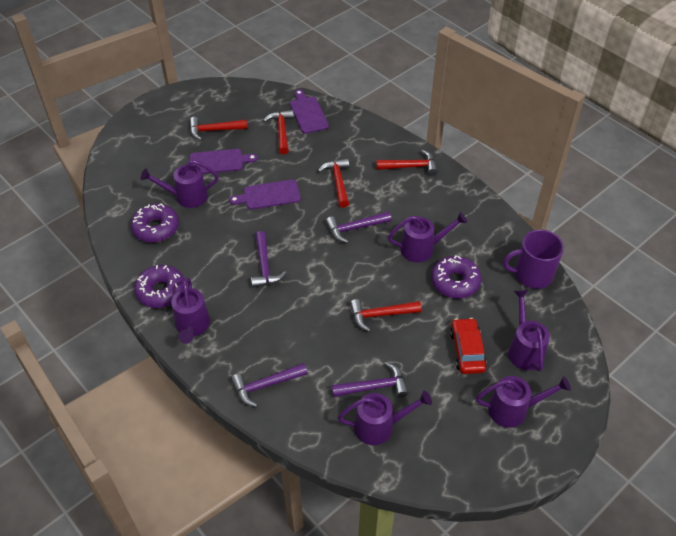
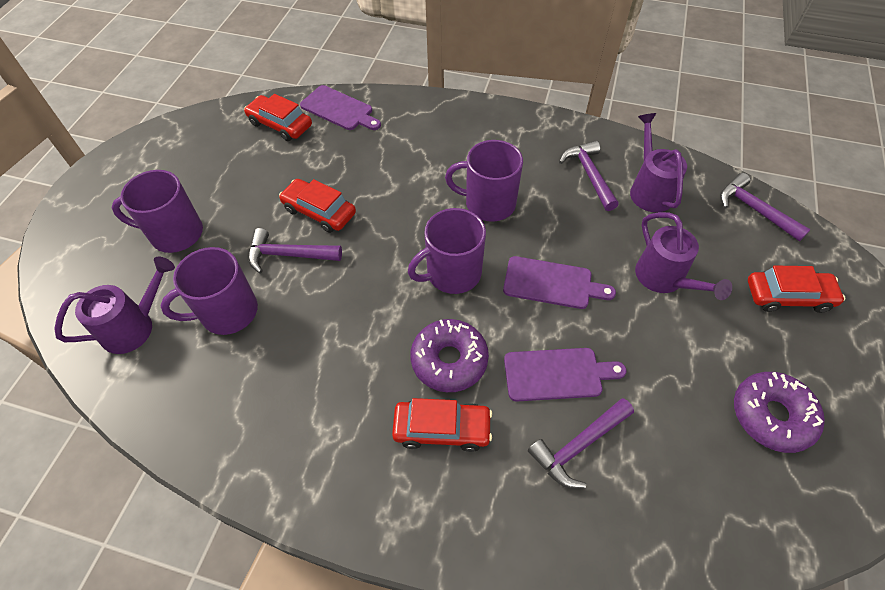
purple donut: [131,203,179,243] [134,265,184,308] [431,255,482,298] = 3 -> [410,319,489,392] [734,372,825,453] = 2
purple mug: [503,229,564,289] = 1 -> [111,170,203,253] [160,247,258,335] [408,208,486,294] [445,140,523,221] = 4
purple watering can: [141,160,219,208] [171,277,210,344] [337,391,432,445] [388,212,467,262] [476,376,571,428] [508,290,550,371] = 6 -> [54,257,175,354] [630,113,687,212] [635,212,732,300] = 3
red car: [450,318,487,374] = 1 -> [244,94,312,141] [279,179,356,233] [392,398,492,452] [748,266,845,313] = 4
red hammer: [190,117,248,141] [263,110,294,154] [318,158,349,208] [350,299,421,332] [376,150,438,176] = 5 -> none = 0

